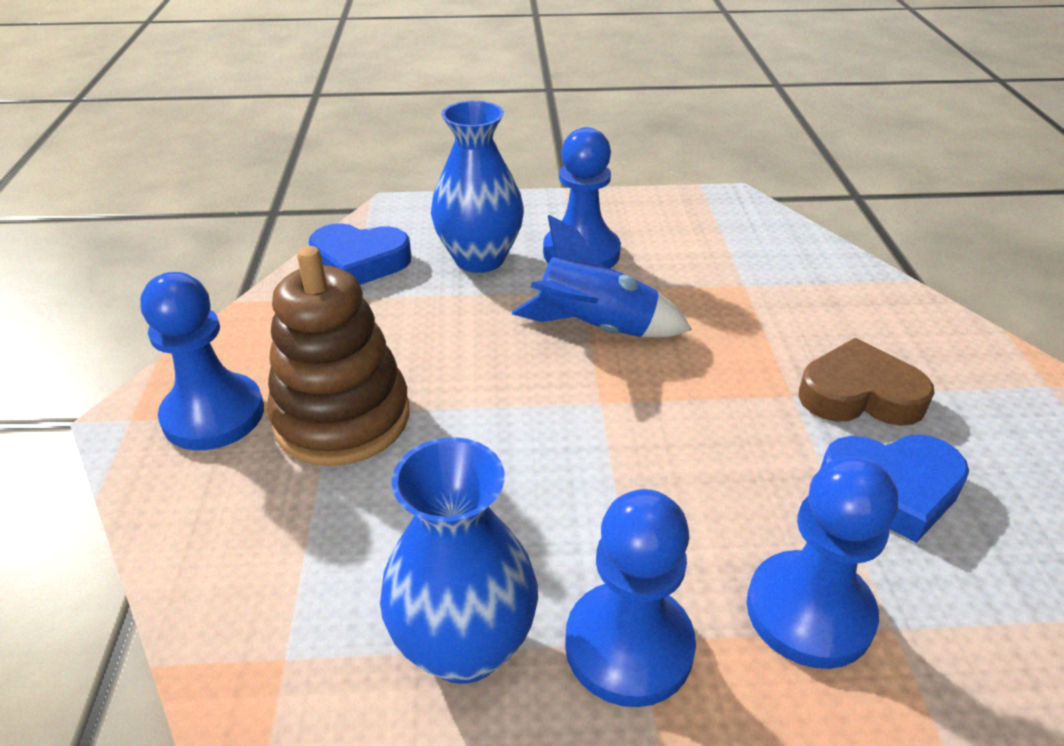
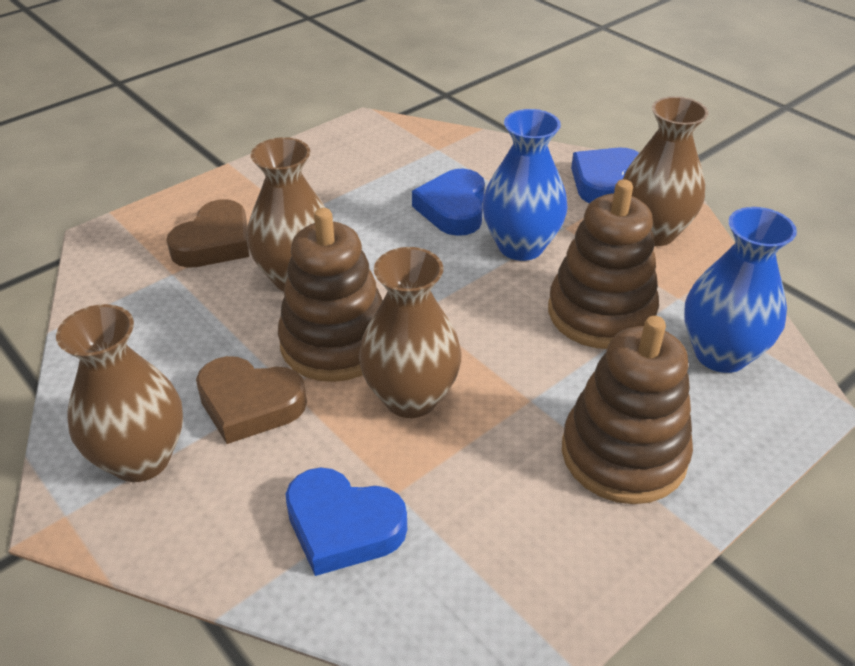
blue heart: [309,223,411,285] [820,435,969,543] = 2 -> [286,467,407,576] [412,169,485,236] [571,148,639,203] = 3
blue pawn: [140,272,264,450] [543,127,621,268] [565,489,696,707] [747,456,898,669] = 4 -> none = 0
blue rocket: [512,215,692,337] = 1 -> none = 0
brown heart: [798,338,934,426] = 1 -> [166,199,249,268] [196,356,307,444] = 2
brown stacking toy: [267,246,410,466] = 1 -> [278,208,383,382] [548,179,659,349] [562,316,693,504] = 3
brown vase: none = 0 -> [56,304,183,482] [247,137,326,292] [359,247,462,418] [623,96,709,246] = 4

